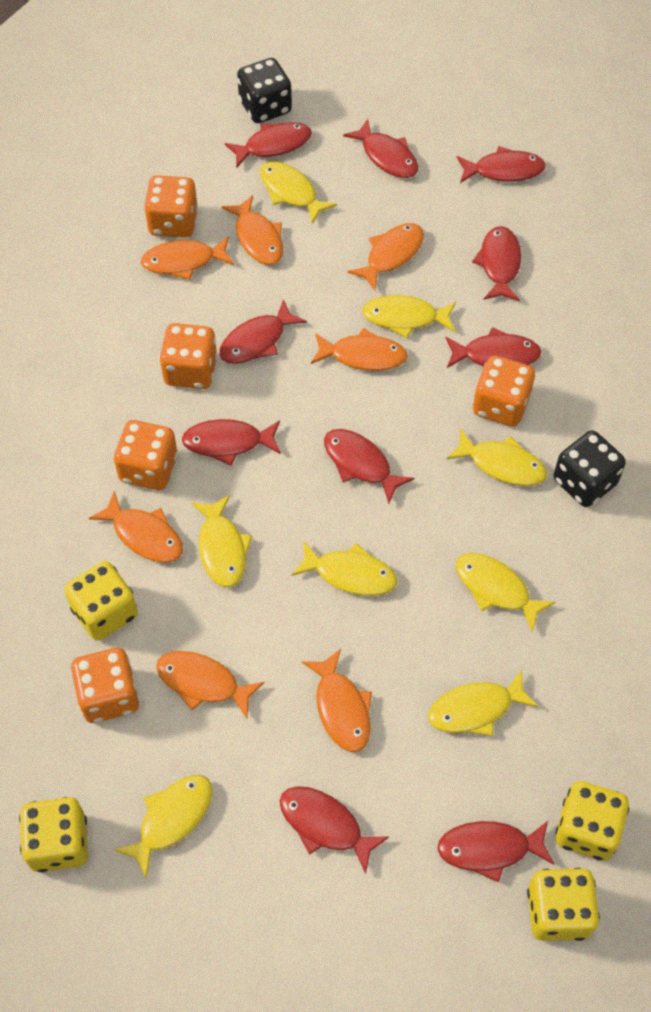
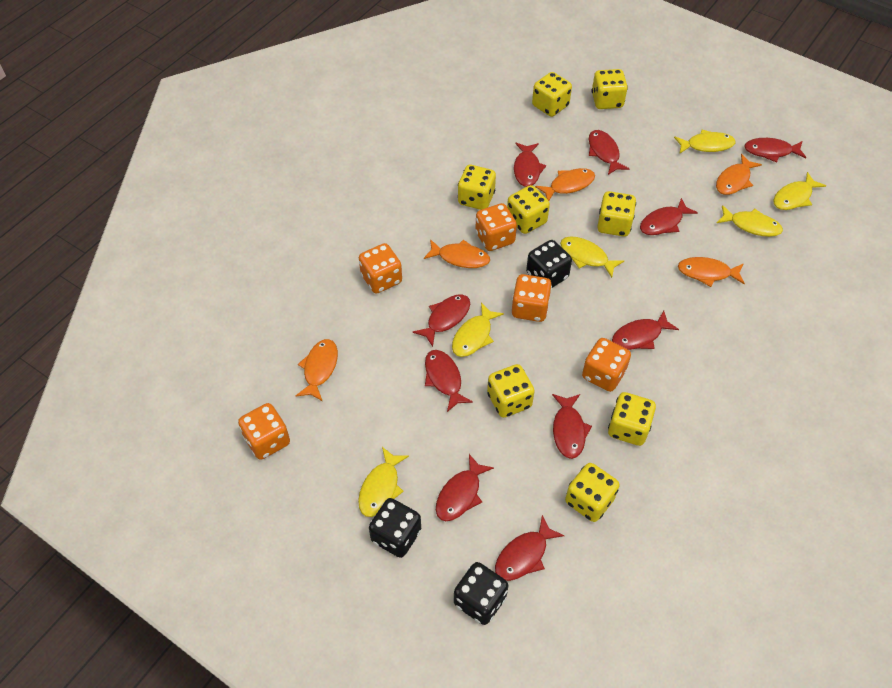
black dice: [237,58,292,123] [554,430,626,507] = 2 -> [369,498,421,558] [454,562,508,625] [526,240,572,288] = 3
orange fish: [89,491,183,563] [141,236,234,280] [156,651,264,718] [222,195,283,265] [302,649,372,752] [311,328,408,371] [348,223,424,291] = 7 -> [296,339,338,401] [424,239,490,268] [535,168,595,201] [678,257,745,287] [716,154,762,195] = 5
yellow dice: [19,797,88,872] [64,561,138,641] [527,868,600,941] [555,781,629,861] = 4 -> [458,165,496,210] [487,364,534,418] [507,185,550,234] [532,72,572,117] [565,463,620,522] [591,69,628,109] [597,191,636,237] [608,392,656,446] = 8
yellow fish: [114,775,213,878] [191,495,252,587] [260,162,337,224] [292,541,397,596] [362,295,456,338] [428,670,538,736] [446,428,547,486] [456,553,555,632] = 8 -> [358,447,409,517] [452,302,504,357] [560,237,624,278] [674,130,736,154] [717,205,783,237] [773,172,826,210] = 6

